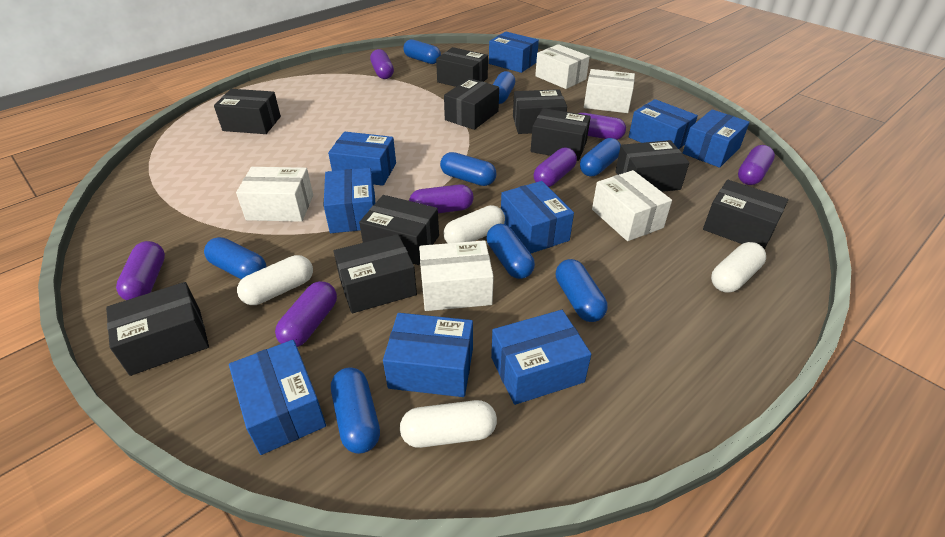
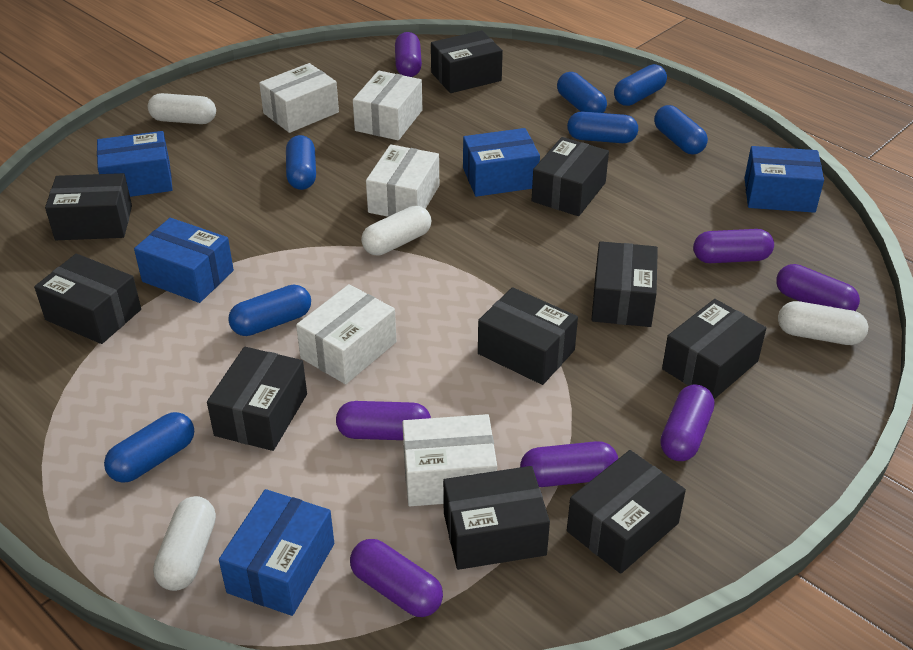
blue box: [229,340,326,455] [323,168,375,233] [328,132,396,186] [383,313,473,397] [489,31,539,73] [491,310,591,405] [501,181,574,253] [629,99,698,149] [683,109,750,168] = 9 -> [97,131,173,197] [134,218,234,303] [219,489,334,616] [463,128,540,197] [745,146,824,213] = 5
blue capsule: [204,237,266,280] [331,367,380,454] [403,39,441,64] [440,152,496,186] [487,224,535,279] [493,71,515,104] [556,259,607,322] [580,138,621,176] = 8 -> [104,412,194,483] [228,285,311,336] [286,135,316,190] [557,72,607,113] [567,111,638,143] [614,64,667,106] [654,105,708,155] = 7

